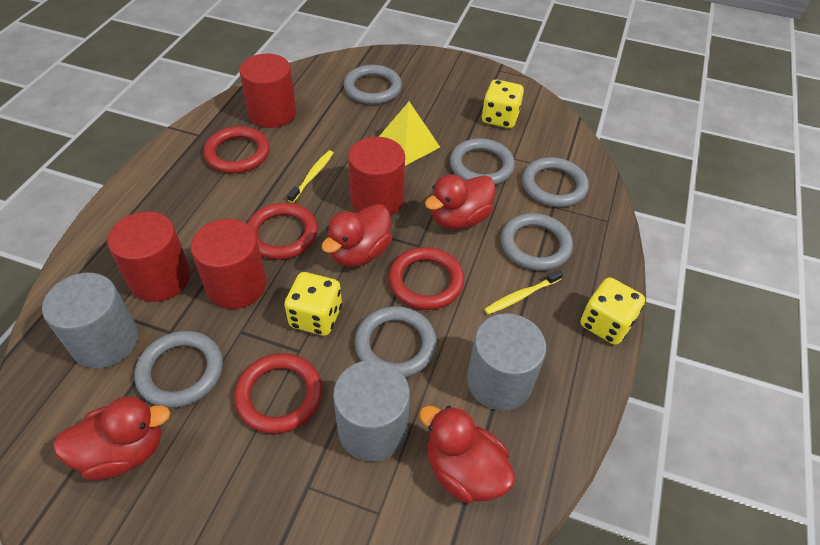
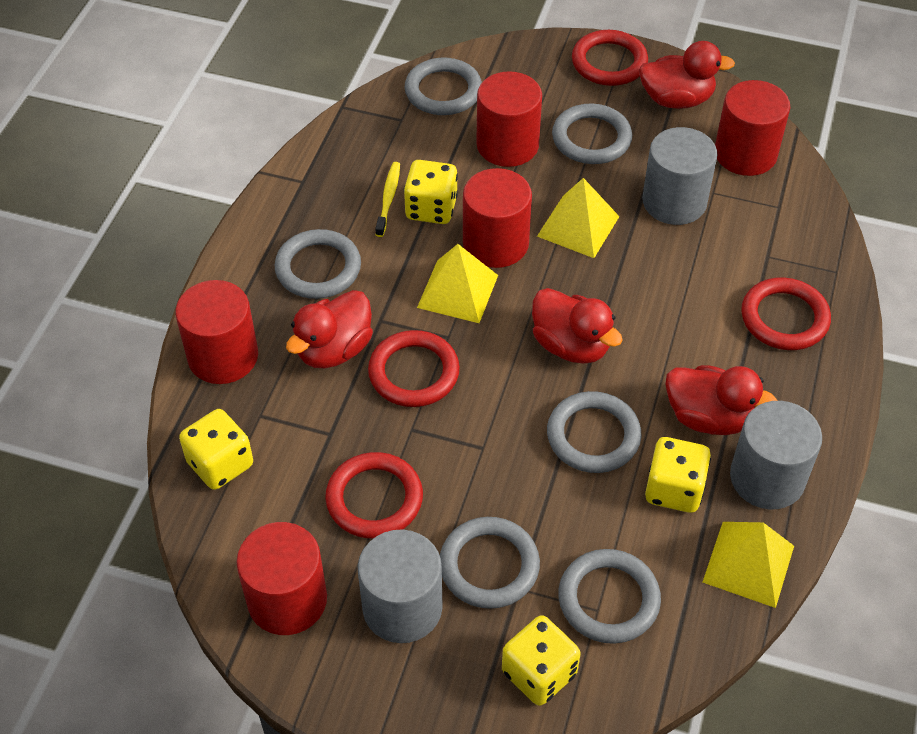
red cylinder: [107,211,191,302] [191,219,267,309] [239,54,296,128] [348,137,405,216] = 4 -> [175,280,258,384] [236,522,327,635] [463,168,532,268] [476,71,542,167] [715,80,790,176] = 5
yellow dice: [284,272,342,336] [482,79,524,128] [581,277,645,345] = 3 -> [179,409,253,490] [404,160,458,224] [502,615,581,706] [645,437,711,513] = 4
yellow pyramid: [379,102,440,166] = 1 -> [417,244,498,323] [537,178,620,258] [703,522,794,608] = 3
yellow toothbrush: [287,150,334,203] [484,269,563,314] = 2 -> [375,162,400,237] = 1

